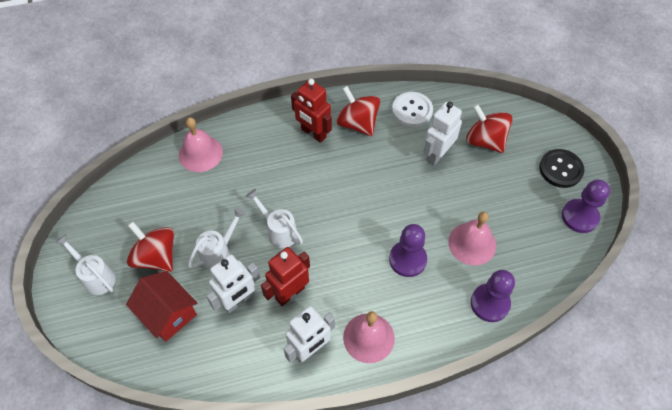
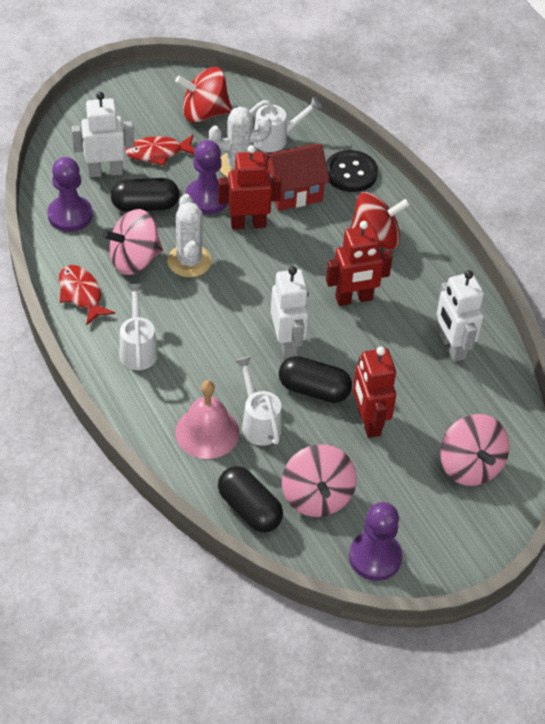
black capsule: none = 0 -> [111,178,179,212] [218,466,283,532] [279,356,352,403] = 3
pink bell: [179,117,223,172] [343,311,395,363] [448,212,496,265] = 3 -> [175,380,239,459] = 1
pink spinning top: none = 0 -> [102,209,163,275] [282,444,357,517] [440,414,509,486] = 3
red fish: none = 0 -> [59,265,115,326] [125,135,195,166] = 2
red robot: [261,247,310,306] [291,79,332,143] = 2 -> [218,145,281,230] [326,221,393,306] [353,346,396,438] = 3
red spinning top: [127,222,174,272] [336,86,380,136] [466,104,512,153] = 3 -> [175,67,232,123] [350,192,410,249] = 2
white button: [392,92,433,127] = 1 -> none = 0
white cactus: none = 0 -> [167,194,212,277] [209,107,272,177] = 2

